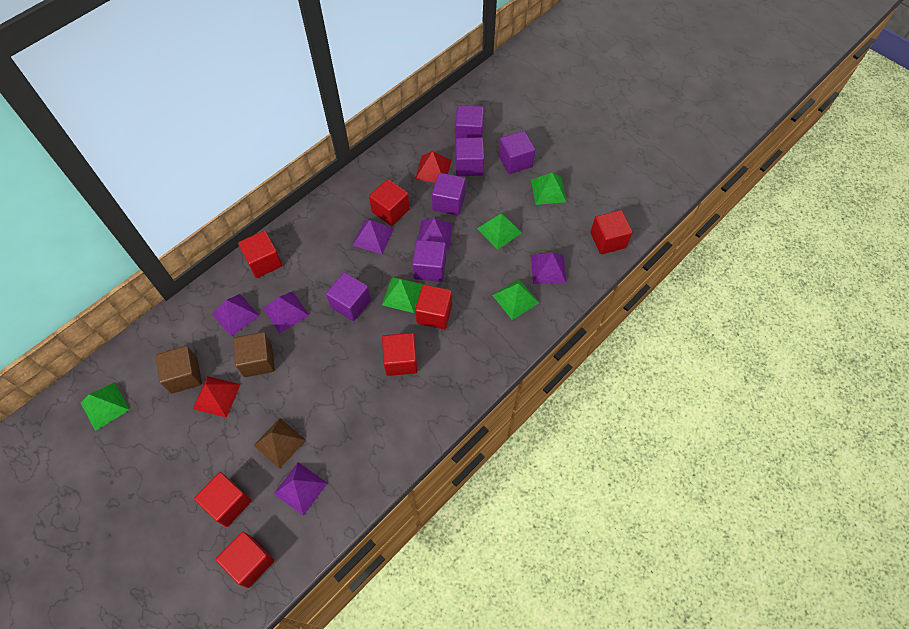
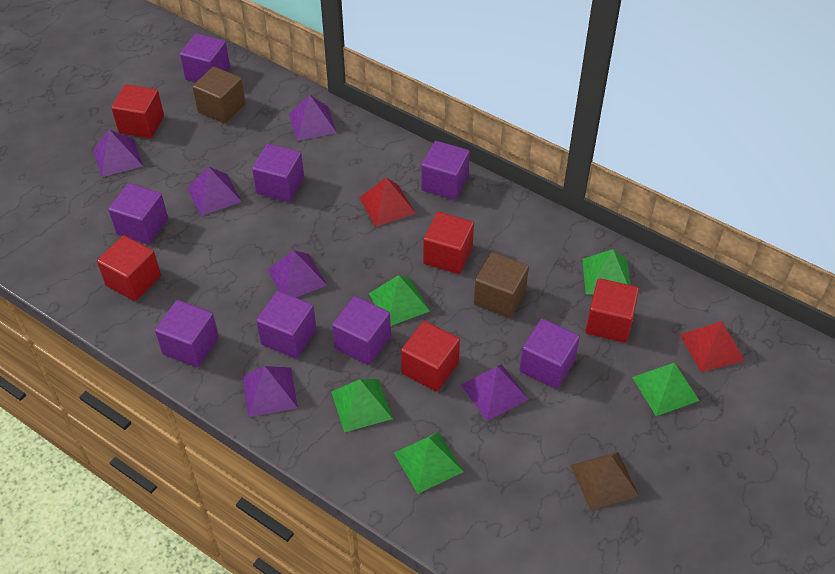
purple cube: [326,272,371,321] [412,240,446,282] [432,173,466,215] [455,105,484,141] [456,137,484,176] [498,131,535,174] = 6 -> [108,183,168,244] [155,300,219,367] [180,34,230,82] [252,144,304,202] [256,291,316,358] [332,296,391,365] [421,141,470,200] [519,319,580,389] = 8
red cube: [194,472,252,527] [216,532,274,588] [238,231,282,278] [369,179,410,226] [382,333,418,376] [415,285,452,329] [590,210,633,254] = 7 -> [97,235,161,301] [111,84,164,139] [401,321,460,392] [423,212,474,274] [585,278,639,343] = 5

